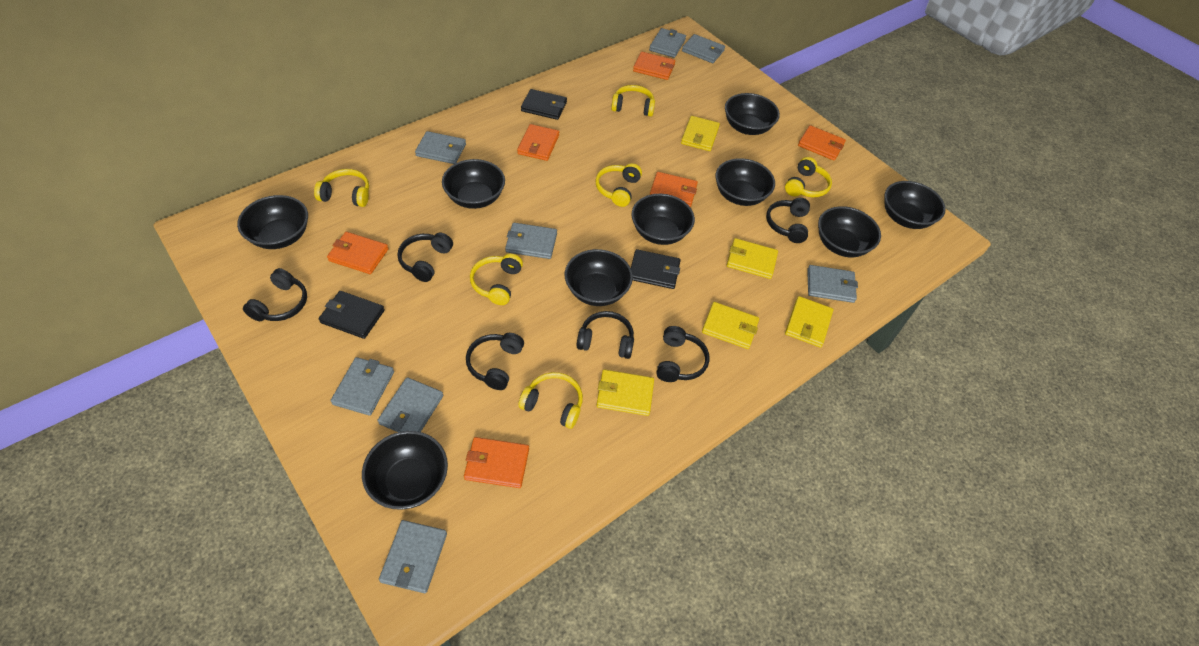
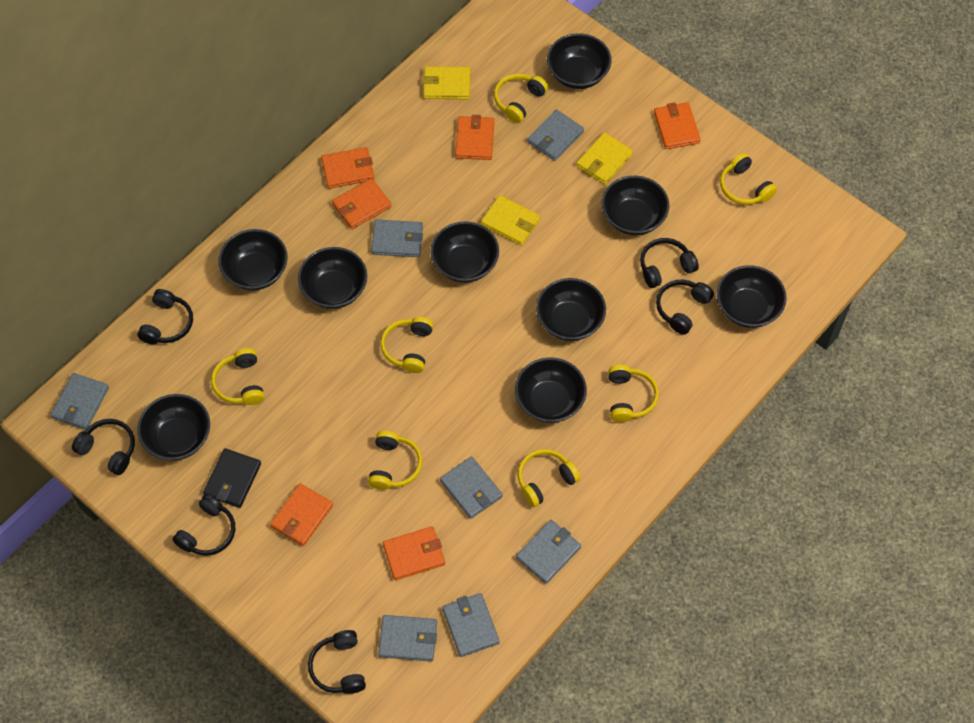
black wallet: [319,291,385,339] [521,89,567,120] [631,249,681,289] = 3 -> [203,448,261,508] = 1
grey wallet: [331,357,394,416] [378,377,443,432] [379,520,447,593] [415,131,466,164] [505,223,557,259] [649,28,686,58] [682,34,725,63] [807,265,858,303] = 8 -> [50,373,109,430] [371,219,423,257] [378,615,437,662] [440,456,503,519] [442,593,500,657] [516,520,581,584] [527,110,584,161] = 7
yellow headphones: [314,169,369,207] [470,254,523,305] [518,372,583,429] [595,163,642,207] [611,85,655,117] [785,157,832,197] = 6 -> [211,348,264,405] [368,431,422,490] [381,317,433,373] [494,74,548,123] [518,449,580,507] [608,365,659,422] [720,153,777,205] = 7
yellow wallet: [596,369,654,416] [681,116,720,151] [702,302,759,349] [727,238,778,279] [785,296,833,348] = 5 -> [422,66,470,99] [481,195,540,246] [576,132,633,184] = 3

